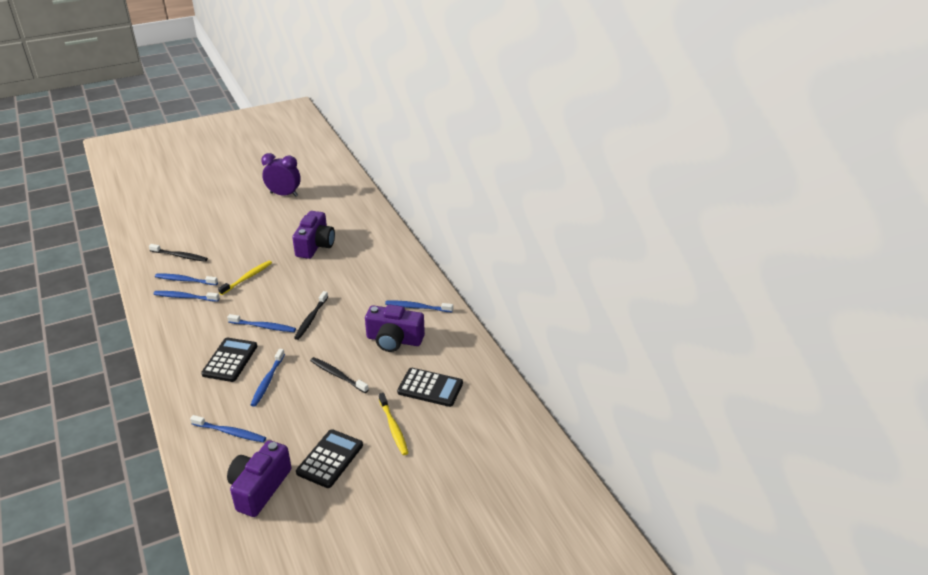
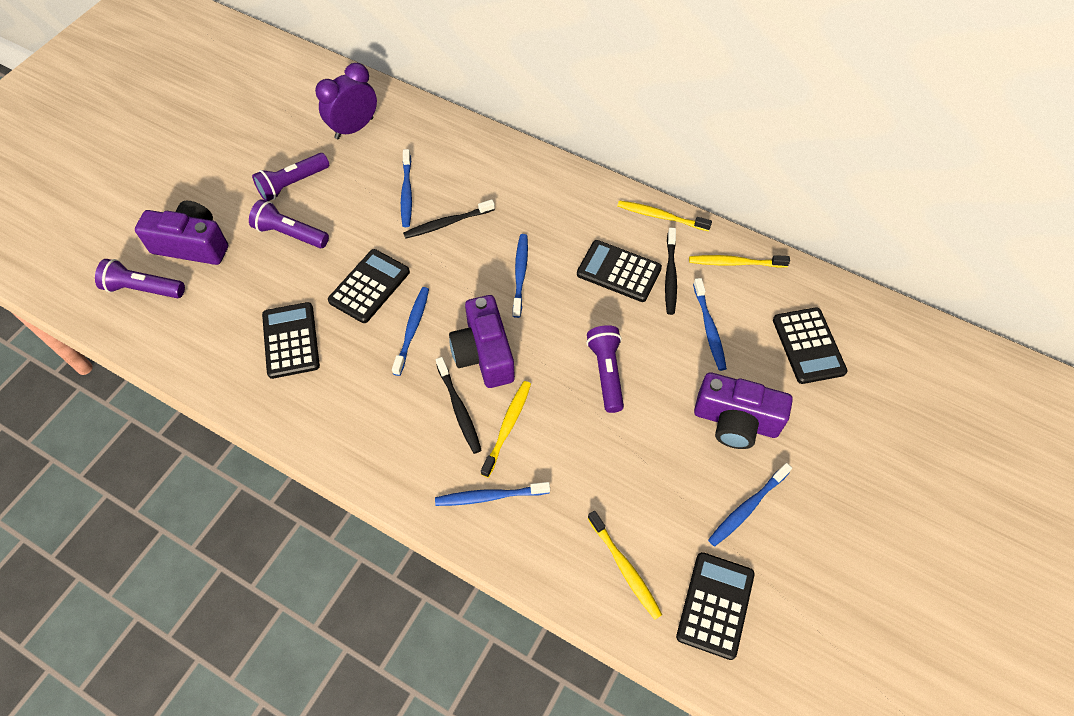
black calculator: [201,337,257,382] [296,429,363,488] [397,368,463,407] = 3 -> [262,302,320,379] [328,249,410,323] [577,240,662,302] [676,552,755,660] [773,307,848,384] = 5
purple flashlight: none = 0 -> [95,259,185,298] [249,199,329,248] [252,153,329,201] [586,325,624,413] = 4
yellow toothbrush: [218,260,272,295] [379,393,408,455] = 2 -> [481,381,531,478] [588,511,662,620] [617,200,712,231] [689,255,790,268] = 4

